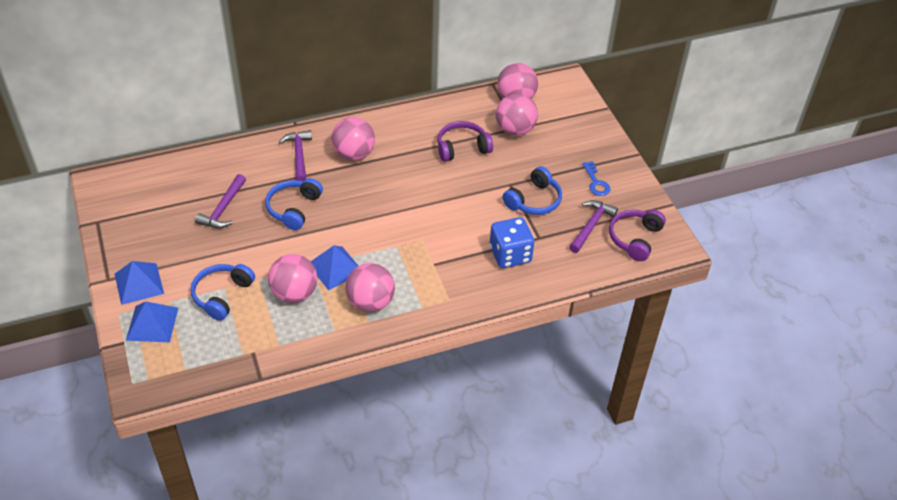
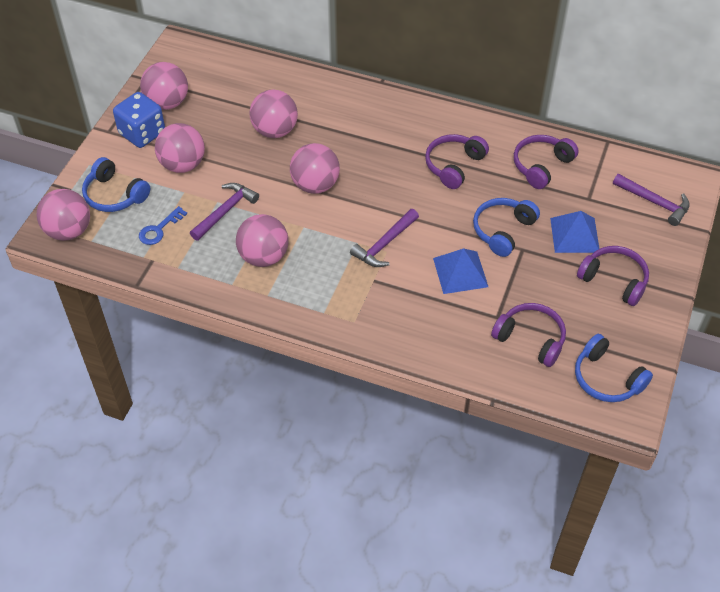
blue pyramid: [115,261,164,305] [126,302,178,342] [310,245,358,290] = 3 -> [433,248,488,294] [550,211,600,253] = 2
pink ball: [268,254,317,303] [332,117,375,161] [346,263,395,312] [496,93,538,136] [497,63,538,99] = 5 -> [37,189,90,241] [140,62,188,110] [155,123,205,173] [236,214,289,267] [249,89,298,138] [290,143,340,194] = 6
purple headphones: [437,121,493,162] [609,210,666,261] = 2 -> [425,134,489,189] [491,303,566,367] [514,135,579,189] [577,246,649,306] = 4

